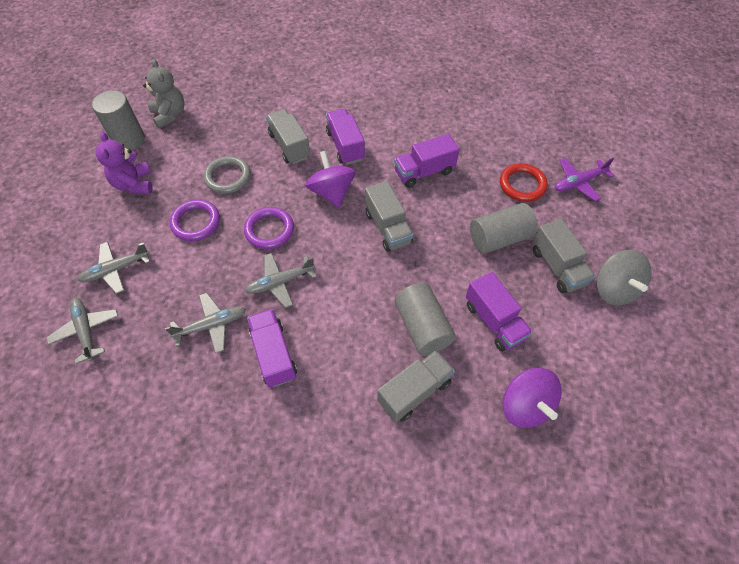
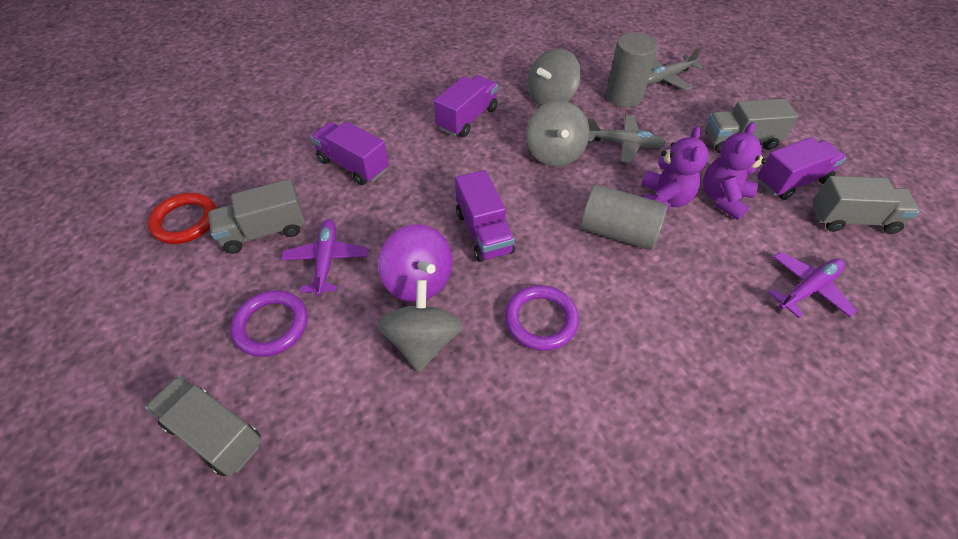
grey cylinder: [92,90,145,150] [394,283,456,356] [470,203,538,254] = 3 -> [580,184,668,250] [606,33,658,107] = 2
grey plane: [46,298,118,364] [77,242,150,294] [165,293,246,353] [245,253,317,308] = 4 -> [588,115,666,163] [647,48,703,91] = 2
grey ring: [203,156,251,194] = 1 -> none = 0
grey spinning top: [596,250,652,305] = 1 -> [377,280,463,372] [526,100,590,167] [528,48,581,106] = 3
grey teddy bear: [143,59,185,129] = 1 -> none = 0
purple plane: [555,158,614,201] = 1 -> [281,219,368,296] [768,252,857,318] = 2
purple spinning top: [305,151,356,208] [503,368,562,428] = 2 -> [378,224,453,302] = 1
purple teddy bear: [96,132,153,194] = 1 -> [641,126,709,212] [703,122,767,220] = 2

